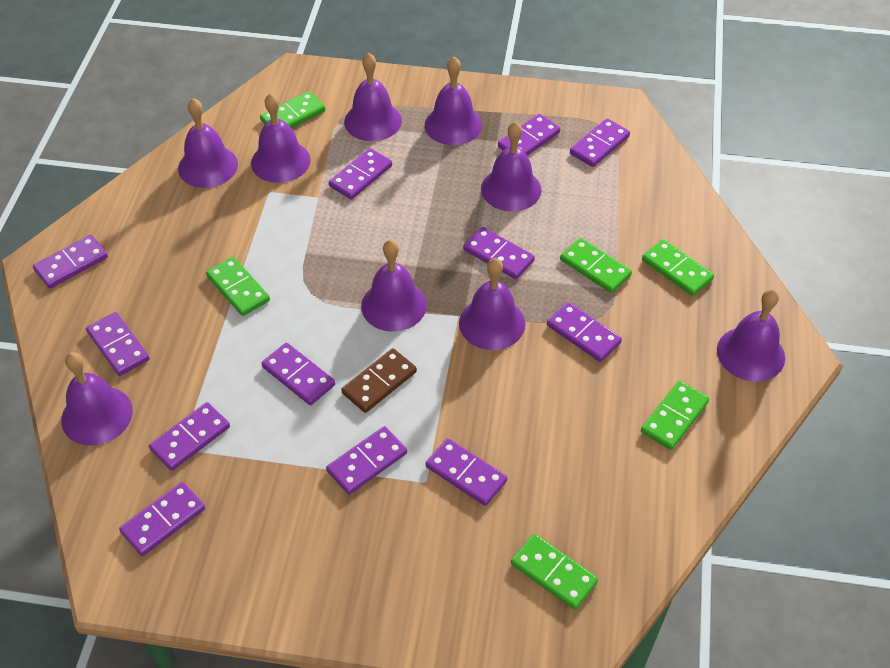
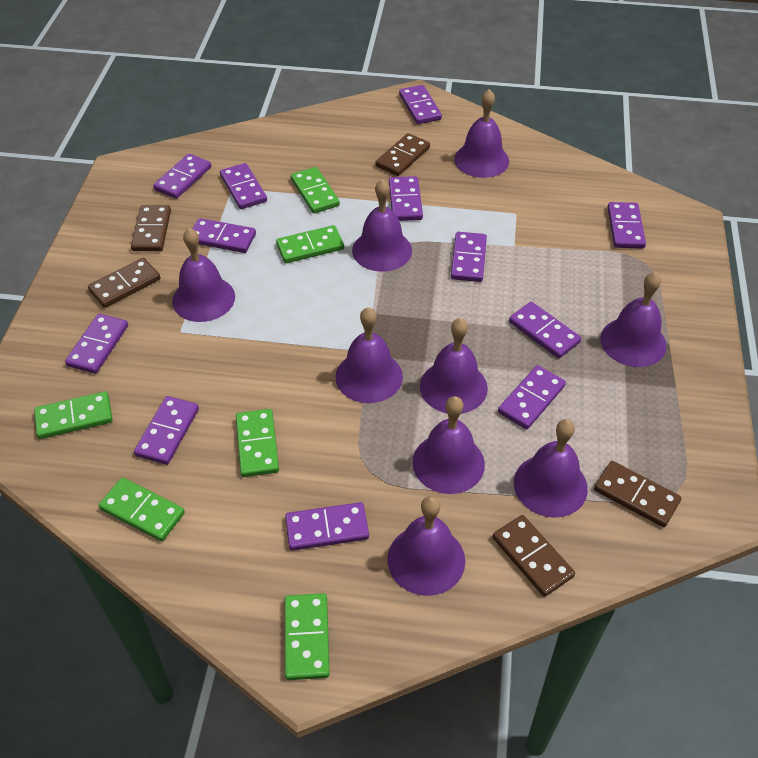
brown domino: [341,348,417,413] = 1 -> [88,258,161,308] [131,205,171,251] [376,133,430,176] [493,515,575,597] [594,461,681,527] = 5

